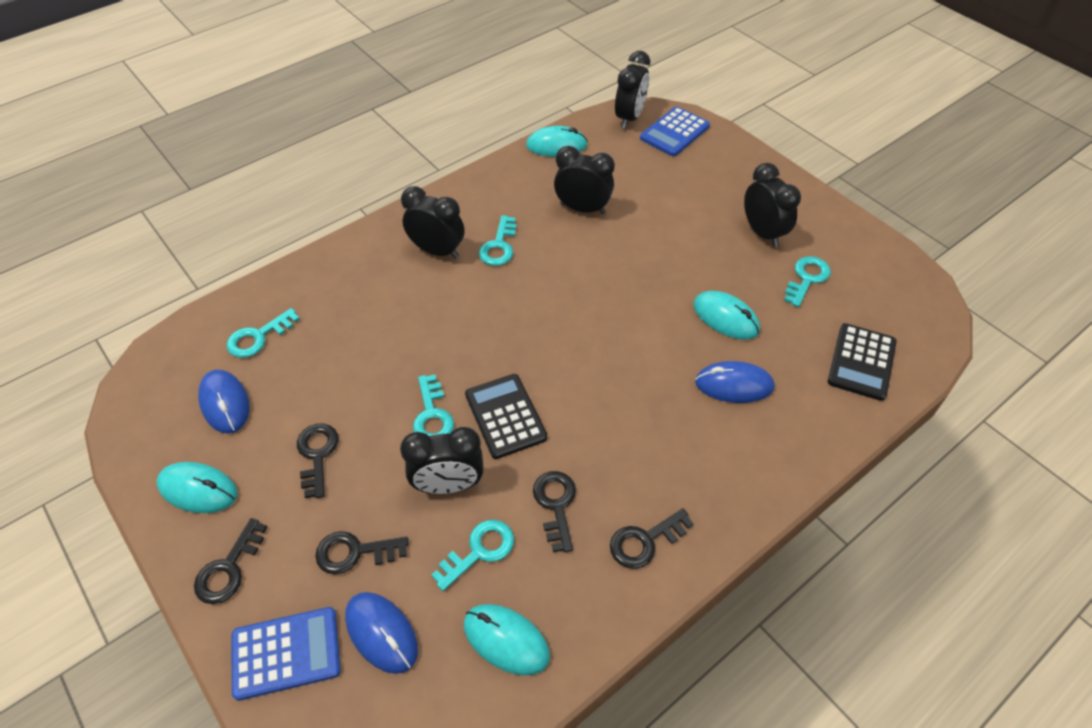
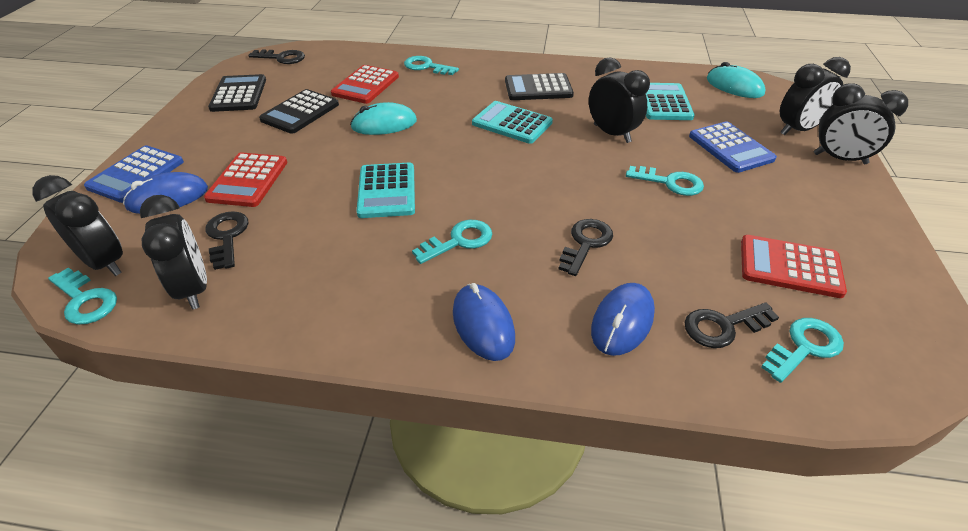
black calculator: [465,374,547,459] [828,323,897,401] = 2 -> [208,74,266,112] [259,89,339,134] [505,73,574,100] = 3
black key: [194,518,267,604] [297,424,339,498] [315,531,409,574] [533,471,576,552] [610,508,694,569] = 5 -> [206,211,249,270] [248,49,305,64] [559,219,613,276] [684,302,779,348] = 4
red calculator: none = 0 -> [204,152,287,207] [331,65,399,104] [741,235,847,298] = 3
turquoise calculator: none = 0 -> [357,163,415,218] [472,101,553,144] [646,83,695,120] = 3
turquoise mouse: [157,462,238,513] [464,604,550,676] [526,126,588,157] [693,291,760,340] = 4 -> [350,102,417,135] [707,62,765,98] = 2

